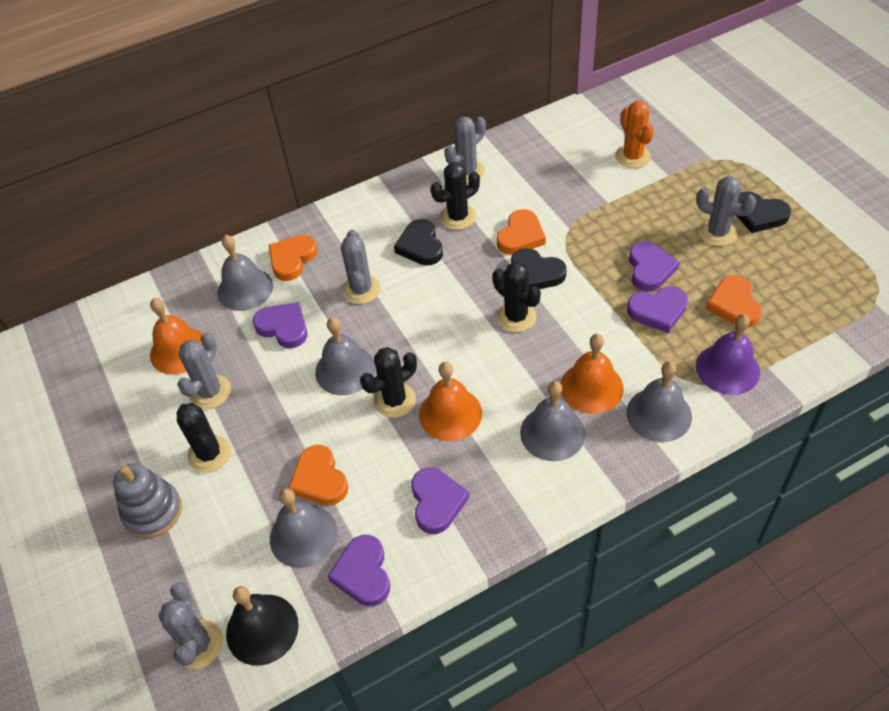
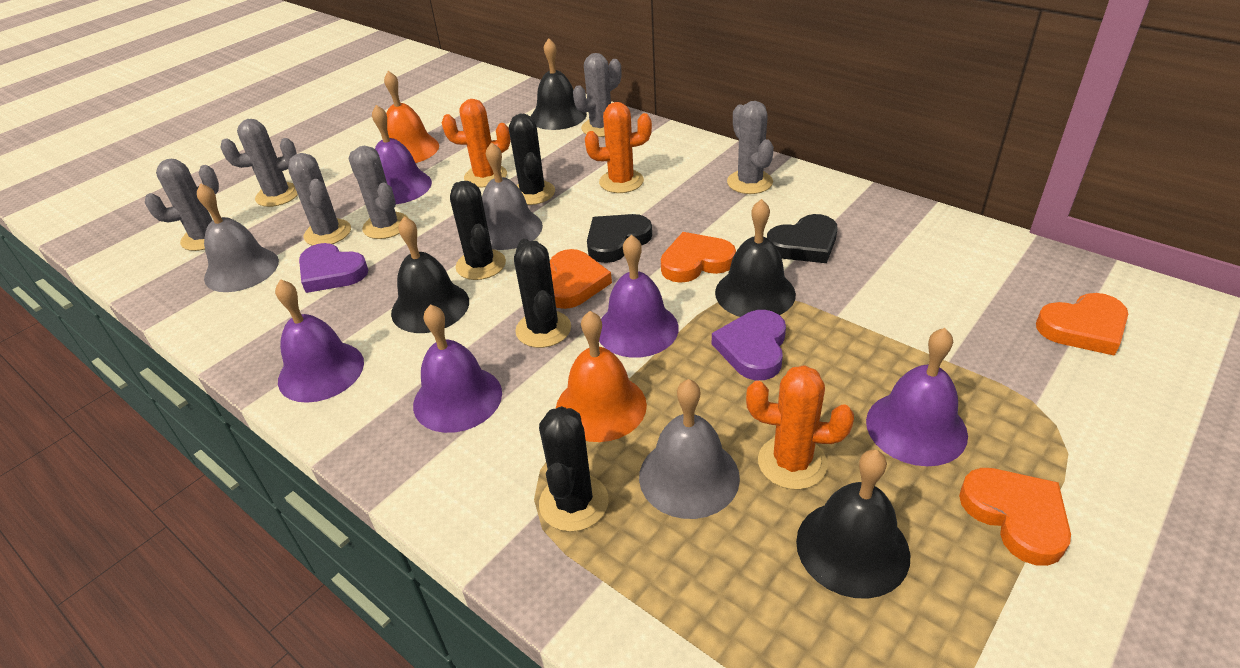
black bell: [226,586,299,666] = 1 -> [391,217,469,333] [531,38,587,130] [715,199,796,317] [796,449,910,599] = 4
black heart: [394,219,443,266] [511,248,567,290] [736,191,791,233] = 3 -> [587,214,652,263] [767,214,838,263] = 2
grey bell: [217,235,273,311] [270,488,338,568] [315,317,375,395] [520,381,585,461] [626,361,692,442] = 5 -> [197,183,279,292] [482,142,543,250] [639,379,740,519] = 3
grey cactus: [158,582,223,669] [178,332,231,409] [341,229,381,304] [444,116,486,184] [697,176,756,246] = 5 -> [145,159,219,251] [221,119,298,207] [288,153,351,246] [348,146,408,239] [573,53,621,137] [727,101,774,194] = 6
grey stacking toy: [113,463,182,538] = 1 -> none = 0
orange bell: [150,298,203,375] [419,362,482,441] [561,334,624,414] = 3 -> [384,71,439,163] [556,311,647,442] = 2
orange cactus: [615,101,654,168] = 1 -> [442,99,511,188] [585,102,652,193] [746,365,854,490] = 3
purple bell: [696,314,760,395] = 1 -> [275,279,364,403] [372,105,432,204] [413,304,502,433] [599,235,679,358] [866,328,968,466] = 5
purple heart: [252,302,308,348] [328,535,390,606] [411,468,470,534] [627,286,688,333] [629,241,680,292] = 5 -> [299,243,368,293] [712,310,786,380] = 2

